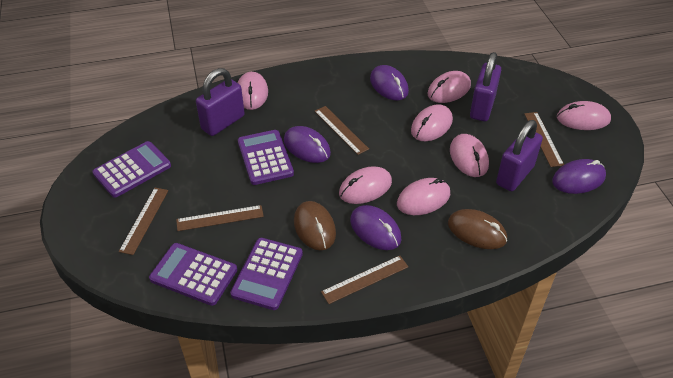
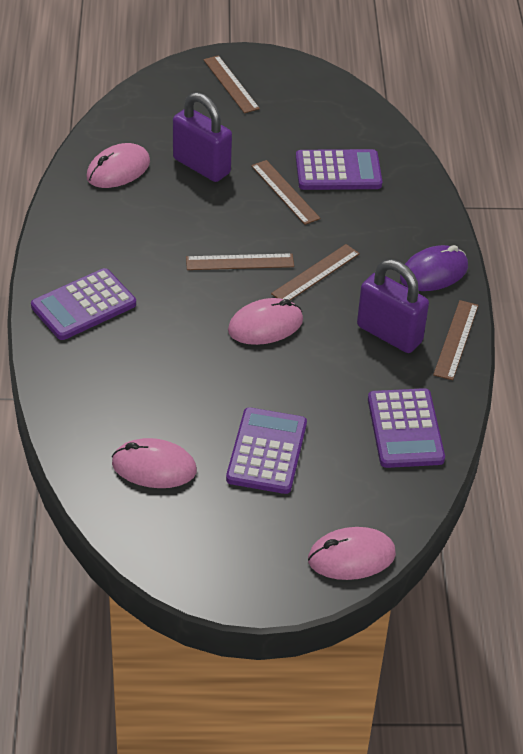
brown mouse: [294,201,336,250] [448,209,507,249] = 2 -> none = 0
pink mouse: [237,72,268,110] [339,166,392,204] [397,178,450,215] [411,104,453,141] [427,71,471,103] [450,134,489,177] [557,101,611,130] = 7 -> [86,143,150,188] [112,438,197,488] [228,298,303,345] [308,527,396,580] = 4
purple mouse: [284,126,331,163] [350,205,402,250] [370,65,409,100] [552,159,606,194] = 4 -> [400,245,468,291] = 1
purple padlock: [196,68,245,136] [470,52,501,121] [496,120,543,191] = 3 -> [173,92,232,182] [357,259,429,353] = 2

